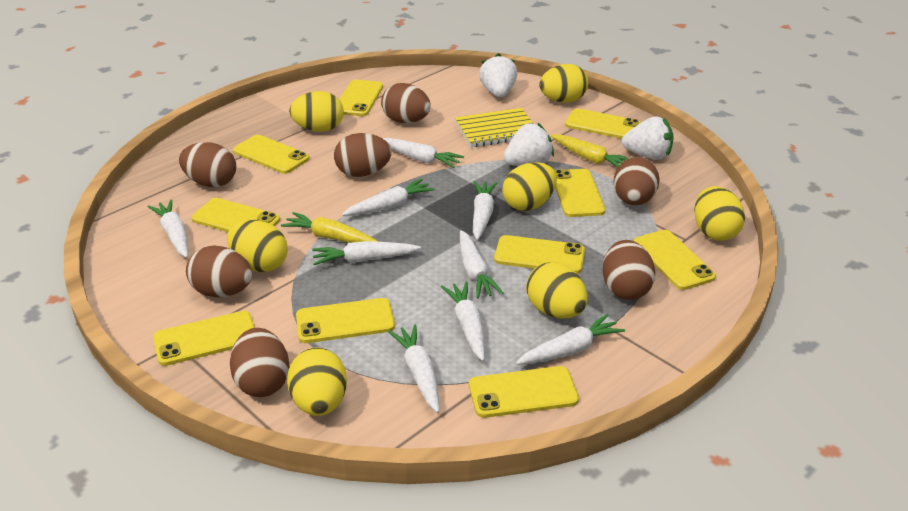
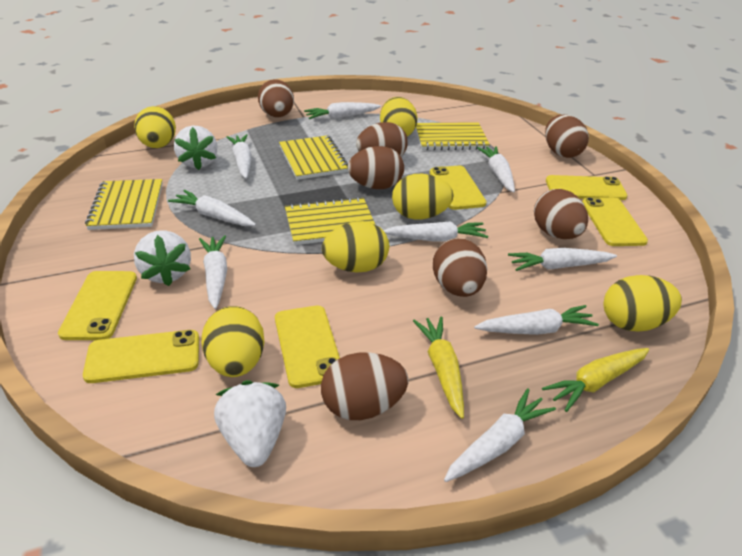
yellow egg: [227,220,288,272] [287,348,347,416] [289,91,344,132] [503,162,557,211] [526,262,588,319] [539,64,588,103] [694,186,745,241] = 7 -> [134,106,176,148] [201,306,265,377] [322,221,389,272] [380,97,418,137] [392,174,454,220] [604,275,682,332] = 6
yellow notebook: [455,108,533,147] = 1 -> [85,179,163,230] [279,135,348,180] [285,197,375,245] [416,122,490,150] = 4
yellow phone: [153,311,255,366] [192,198,280,232] [233,135,310,174] [296,298,395,343] [339,80,383,116] [469,366,579,418] [494,235,585,274] [555,169,605,217] [565,109,641,139] [634,230,716,290] = 10 -> [58,271,137,340] [83,330,199,383] [275,306,340,388] [430,166,487,210] [546,175,628,200] [582,197,648,246] = 6

